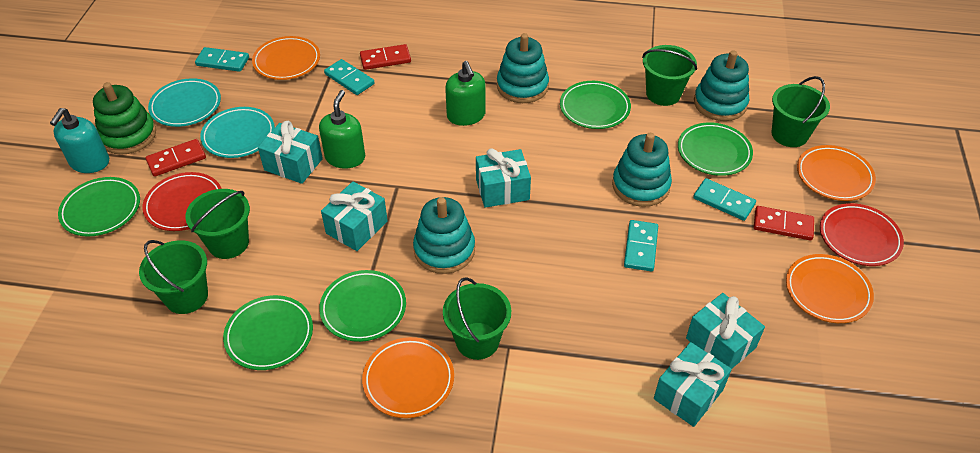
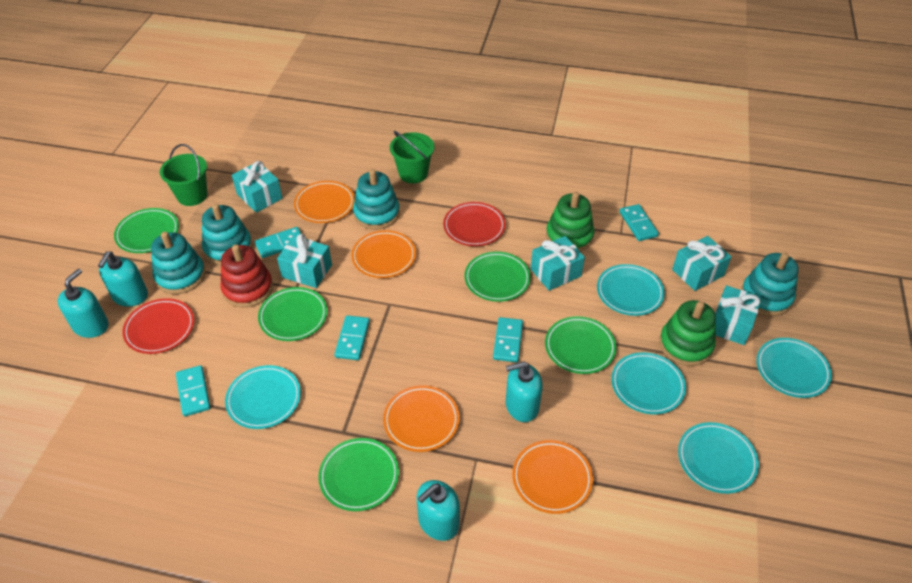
green bucket: [139,240,208,314] [185,189,250,259] [443,277,511,360] [642,45,697,106] [771,76,830,147] = 5 -> [160,144,207,206] [390,131,434,183] = 2
green soap dispenser: [319,90,365,169] [445,61,486,126] = 2 -> none = 0
green stacking toy: [93,82,156,155] = 1 -> [546,192,595,252] [659,300,716,366] = 2
red domino: [146,139,206,177] [360,44,411,70] [754,206,814,240] = 3 -> none = 0
red stacking toy: none = 0 -> [220,244,273,308] = 1
turquoise domino: [195,47,249,72] [324,59,375,95] [624,220,658,271] [693,178,756,221] = 4 -> [176,365,210,417] [255,227,301,258] [335,315,370,360] [493,317,523,362] [620,204,659,241] = 5
turquoise plate: [148,78,221,127] [200,107,275,158] = 2 -> [225,365,301,429] [597,264,665,316] [611,352,686,414] [678,422,759,494] [756,338,832,398] = 5
turquoise soap dispenser: [50,108,109,173] = 1 -> [58,269,109,338] [98,251,148,307] [417,480,460,541] [506,362,543,422] = 4

